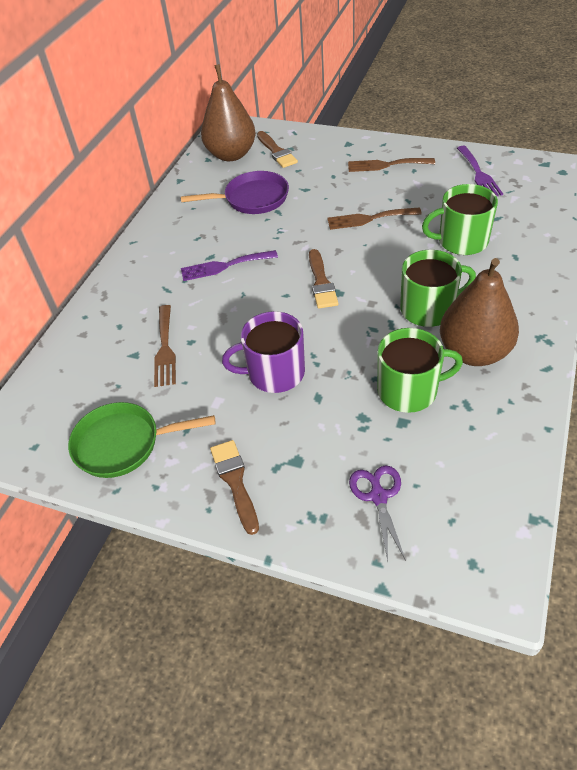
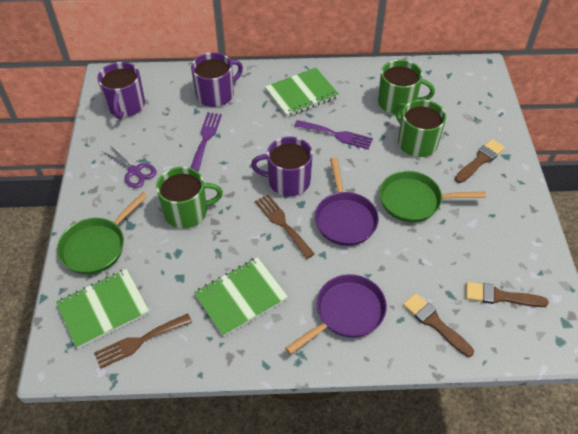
brown fork: [154,305,176,387] [327,207,422,230] [348,158,435,172] = 3 -> [94,313,192,369] [255,194,315,259] = 2
brown pear: [201,64,256,161] [440,258,519,366] = 2 -> none = 0
green notebook: none = 0 -> [56,269,149,349] [194,257,288,337] [265,68,339,117] = 3
green pan: [68,402,215,478] = 1 -> [57,192,148,274] [379,171,486,222] = 2
purple mug: [222,311,305,393] = 1 -> [97,62,145,119] [191,52,243,107] [251,137,313,196] = 3
purple pan: [181,171,289,214] = 1 -> [285,274,387,354] [315,157,379,246] = 2

